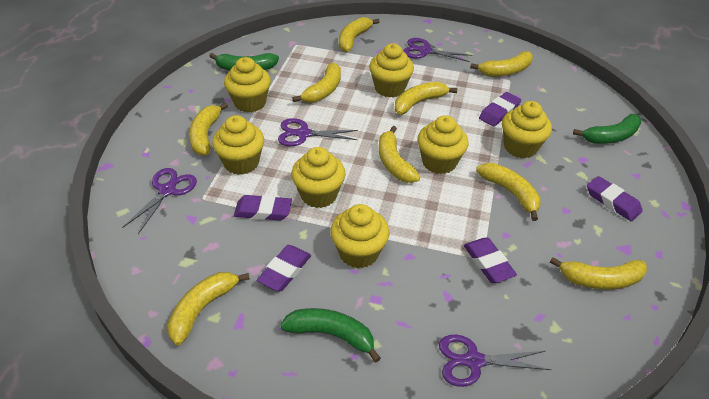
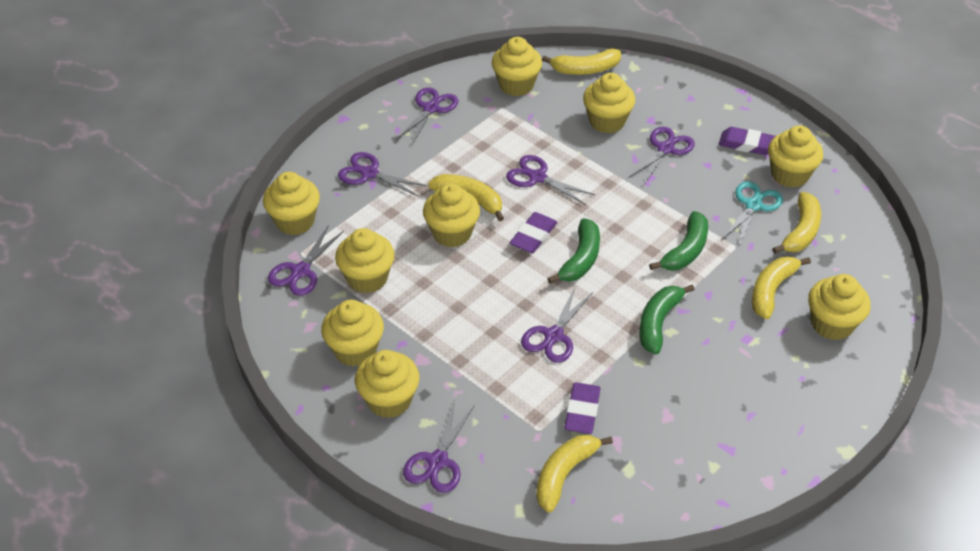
purple eraser: [234,195,292,220] [257,245,311,291] [464,238,517,283] [479,92,521,126] [587,176,643,221] = 5 -> [510,212,557,253] [564,383,601,434] [719,127,775,155] = 3
purple scissors: [122,168,197,234] [278,118,358,146] [403,38,472,62] [439,334,551,387] = 4 -> [268,226,344,296] [338,152,428,197] [396,88,459,144] [403,401,475,493] [506,155,595,205] [521,287,593,363] [628,127,695,185] = 7
turquoise scissors: none = 0 -> [721,181,783,246] = 1
yellow banana: [167,272,250,345] [189,102,228,156] [292,63,341,103] [339,17,380,52] [379,126,420,183] [395,82,457,114] [470,51,533,77] [476,163,540,221] [550,257,648,290] = 9 -> [428,174,504,222] [536,435,613,513] [542,48,621,75] [752,256,811,319] [772,192,821,253] = 5
yellow cupcake: [212,115,264,175] [224,57,271,113] [291,147,346,208] [330,204,389,268] [369,44,414,97] [417,115,468,174] [502,101,552,158] = 7 -> [263,172,320,235] [321,300,384,367] [335,228,395,293] [355,350,419,418] [423,183,480,247] [492,37,542,96] [583,73,635,133] [768,125,823,188] [808,274,871,340] = 9

